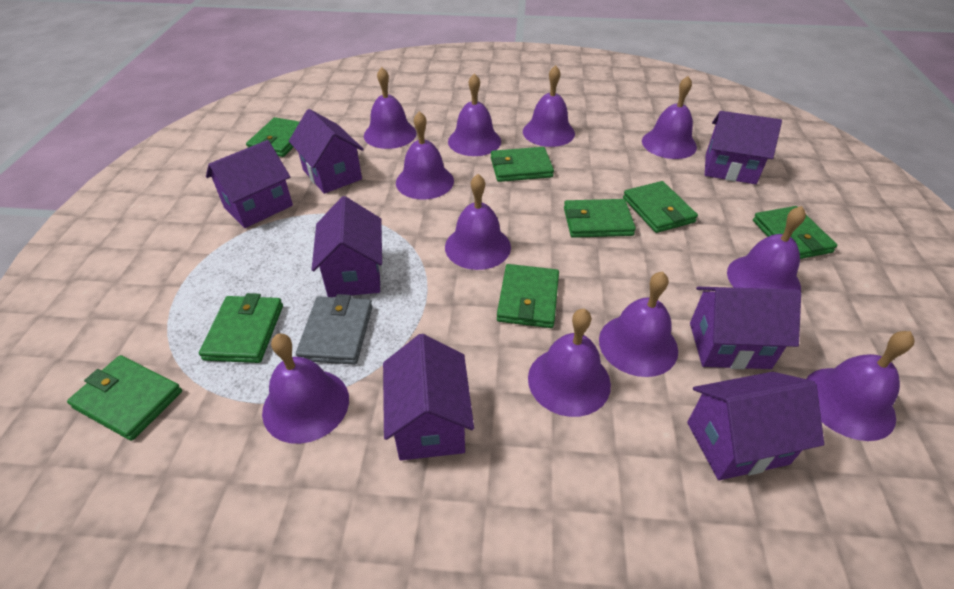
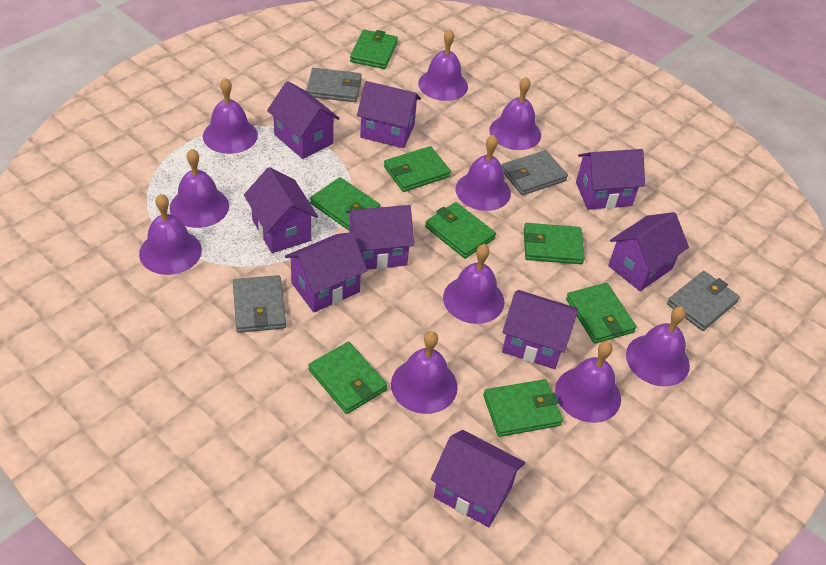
grey wallet: [296,294,372,365] = 1 -> [233,275,286,333] [306,68,362,102] [501,150,568,195] [667,271,740,331] = 4
purple bell: [262,333,349,444] [364,67,417,149] [396,111,454,199] [445,174,511,270] [448,73,501,156] [523,65,575,147] [528,309,611,417] [599,271,678,377] [642,76,697,159] [727,206,806,292] [806,331,914,441] = 11 -> [139,194,202,275] [170,149,229,228] [203,78,258,154] [391,331,458,414] [418,29,468,101] [443,244,504,324] [456,135,511,211] [489,77,541,150] [555,341,621,423] [626,307,690,387] = 10
purple house: [206,140,293,228] [289,109,364,194] [312,196,382,297] [383,334,474,460] [687,372,824,480] [690,287,801,369] [705,111,782,184] = 7 -> [244,167,318,253] [267,81,340,159] [285,232,367,313] [346,205,414,270] [357,81,421,148] [431,430,525,527] [502,290,578,369] [576,149,645,210] [608,212,689,291] = 9

